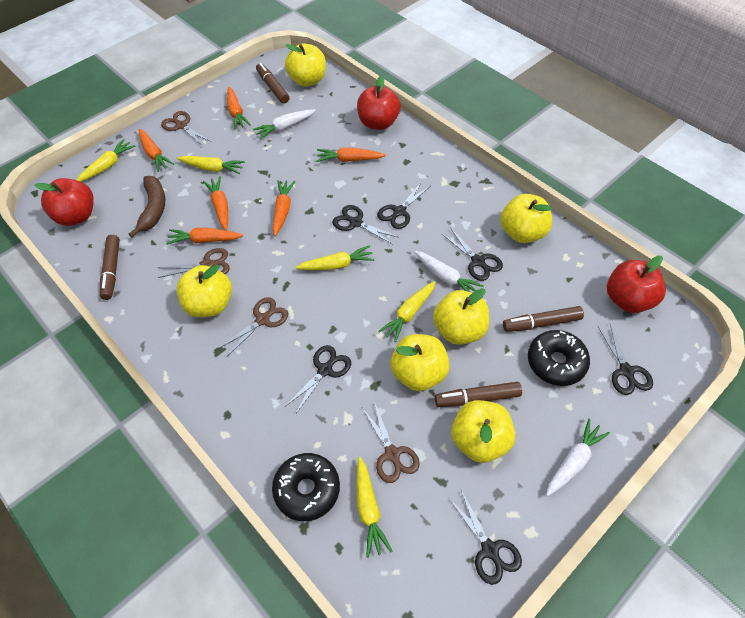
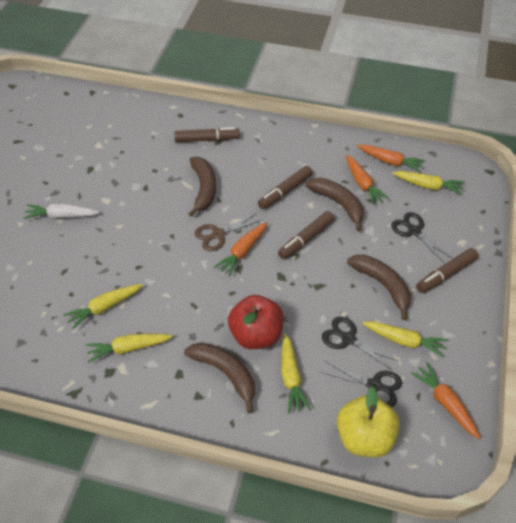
black donut: [272,453,340,521] [528,330,590,386] = 2 -> none = 0
black scissors: [286,345,351,415] [332,205,399,244] [377,182,430,229] [442,229,503,281] [448,490,522,585] [598,324,653,395] = 6 -> [320,361,402,407] [322,316,398,370] [391,212,453,264] = 3
brown banana: [129,176,165,238] = 1 -> [184,343,255,413] [188,157,216,217] [305,178,364,231] [347,255,411,320] = 4
brown scissors: [158,248,230,278] [161,111,210,146] [218,297,288,356] [362,402,420,483] = 4 -> [195,213,263,251] = 1
orange carrot: [139,129,174,172] [166,227,243,245] [203,177,228,230] [227,87,251,129] [272,180,296,236] [316,147,386,162] = 6 -> [214,222,267,277] [346,154,389,205] [357,145,426,172] [411,362,481,439] = 4
red apple: [35,178,94,226] [357,75,401,130] [607,256,666,313] = 3 -> [228,295,284,349] = 1
white carrot: [253,110,316,139] [414,251,484,292] [546,419,610,496] = 3 -> [23,203,100,219] = 1
yellow apple: [176,265,232,317] [285,43,326,86] [390,334,450,391] [433,288,489,345] [451,400,515,463] [501,194,552,243] = 6 -> [337,387,400,457] = 1

